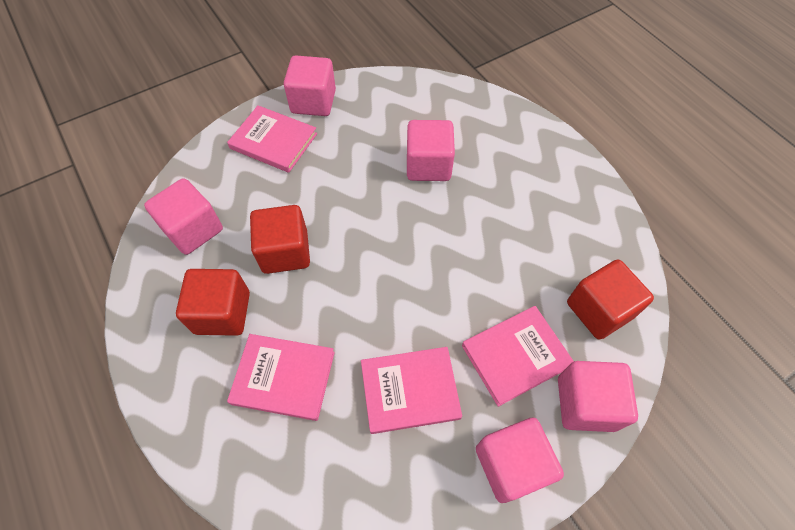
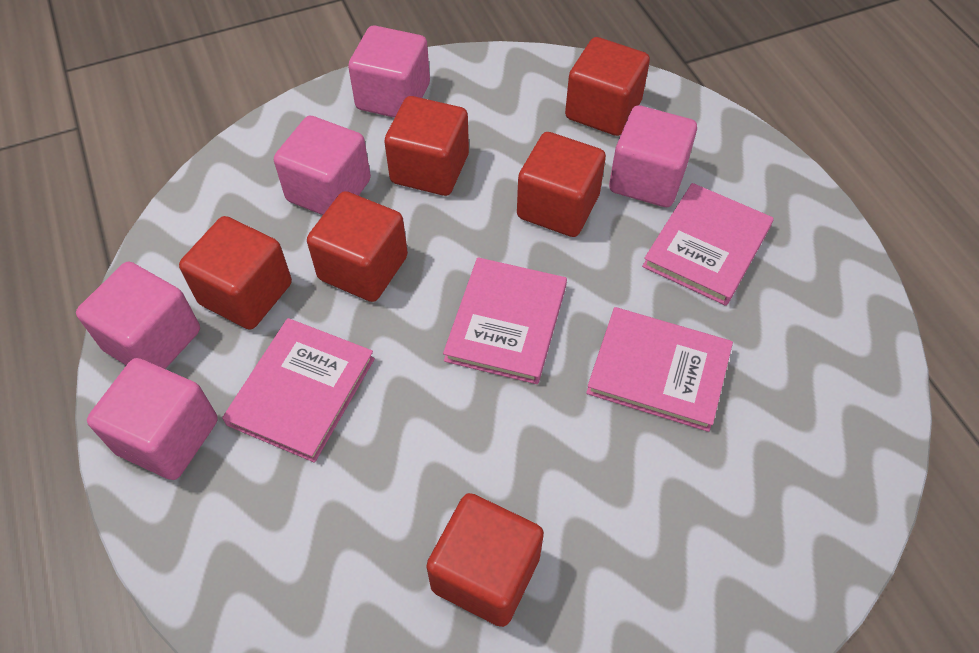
red cube: [176,269,250,336] [250,205,310,274] [567,259,654,340] = 3 -> [179,216,292,330] [307,191,408,302] [384,96,469,196] [426,493,544,627] [517,132,606,237] [565,37,650,136] = 6

